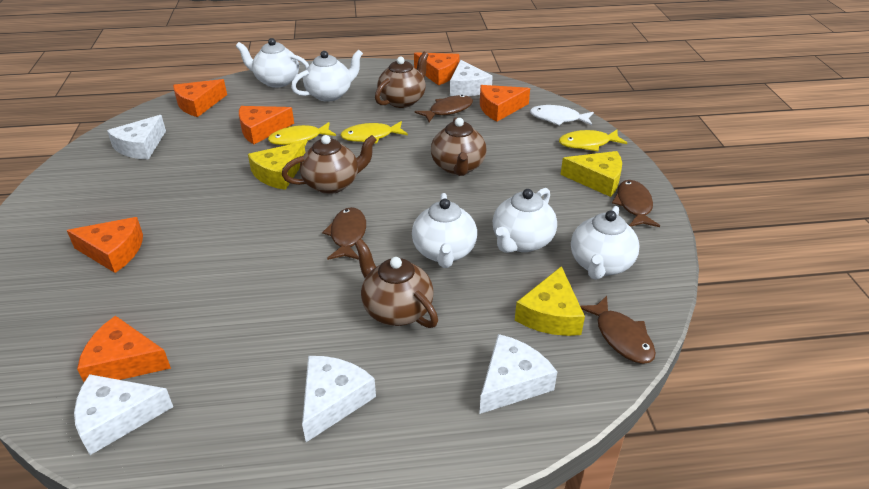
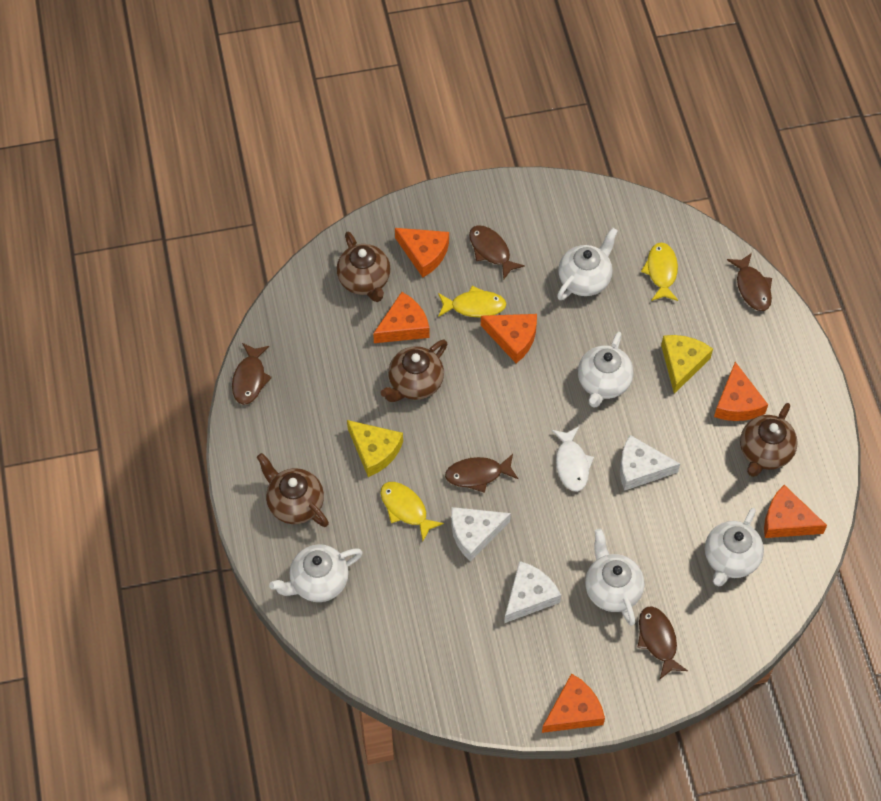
brown fish: [322,207,366,260] [415,95,473,122] [580,296,656,364] [612,180,660,227] = 4 -> [232,343,272,405] [445,454,518,493] [469,225,525,279] [637,607,688,679] [727,253,772,311] = 5
white cheese: [74,374,173,455] [107,115,166,160] [302,356,376,442] [450,60,493,96] [479,334,557,414] = 5 -> [451,507,511,562] [504,561,561,623] [620,435,680,491] = 3
yellow cheese: [248,142,306,190] [515,266,585,336] [560,151,622,197] = 3 -> [347,420,403,477] [661,335,713,394] = 2

